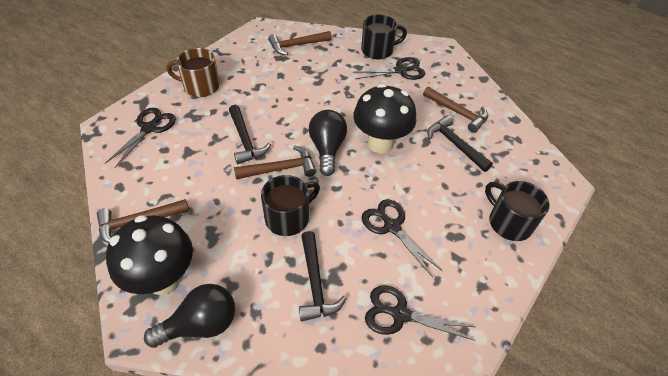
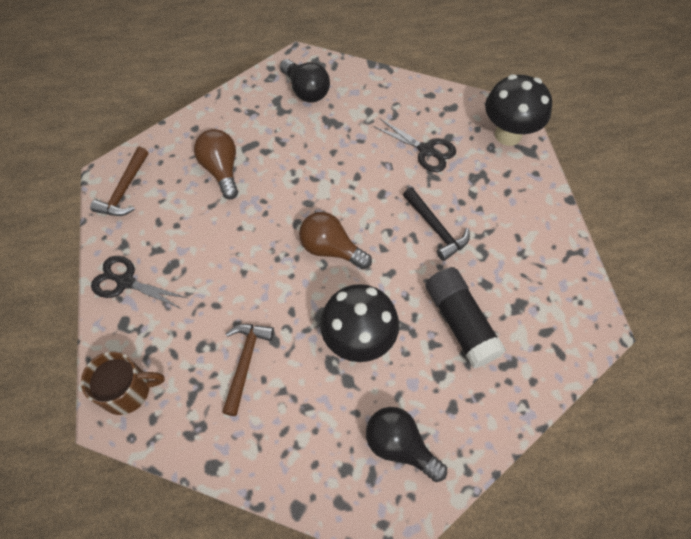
black glue stick: none = 0 -> [425,267,506,368] = 1
black hammer: [229,105,271,164] [299,231,346,322] [427,115,493,172] = 3 -> [403,187,470,261] = 1
black mug: [261,175,320,236] [361,14,407,59] [485,181,550,241] = 3 -> none = 0
black scissors: [105,108,176,168] [355,57,425,80] [362,199,442,277] [365,285,475,341] = 4 -> [91,256,187,309] [373,119,456,172] = 2
brown hammer: [97,199,189,243] [234,146,316,179] [268,31,332,55] [423,87,488,133] = 4 -> [90,147,148,216] [222,324,274,416] = 2
brown light bulb: none = 0 -> [194,129,238,200] [299,212,372,269] = 2

